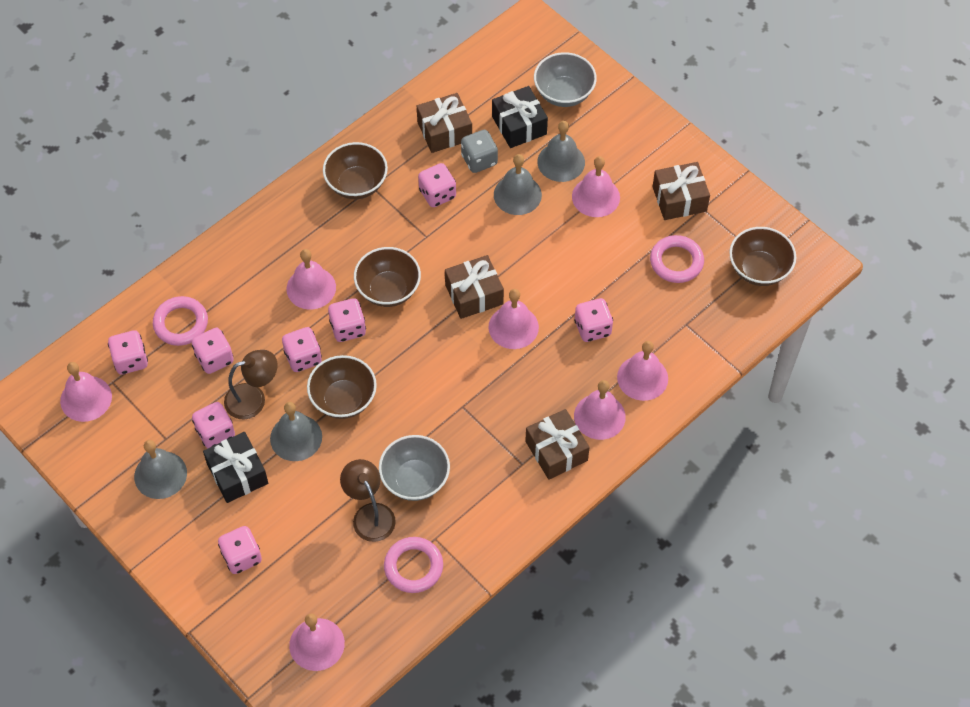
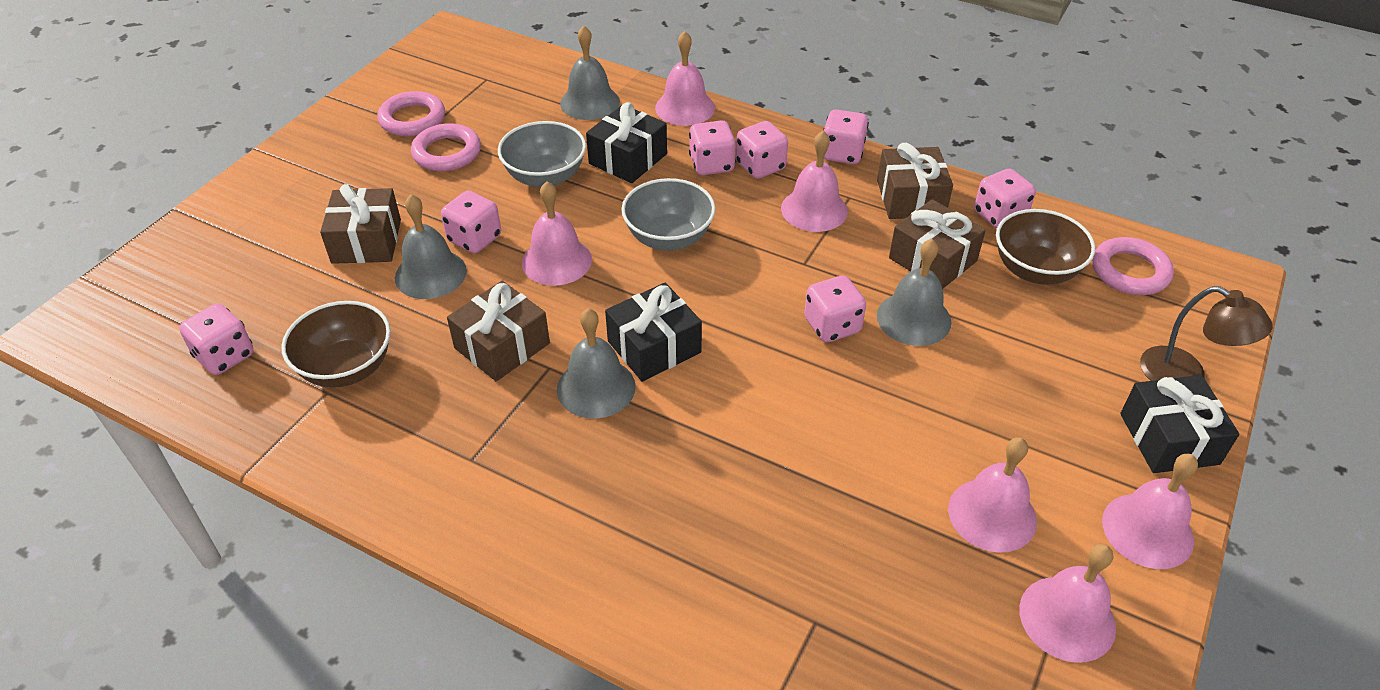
black gift: [203,432,268,503] [492,86,548,148] = 2 -> [586,102,667,183] [605,283,702,382] [1120,375,1239,473] = 3
brown bowl: [307,355,377,419] [323,142,388,199] [354,247,421,307] [729,227,796,286] = 4 -> [281,301,391,388] [996,209,1095,285] = 2
brown lamp: [224,350,277,419] [340,459,396,542] = 2 -> [1140,286,1273,381] = 1
grey dice: [461,130,498,173] = 1 -> none = 0
pink bell: [60,362,112,422] [287,249,336,310] [289,613,345,671] [489,289,539,349] [572,156,620,217] [574,380,626,440] [617,341,668,401] = 7 -> [522,181,592,286] [655,31,715,126] [781,131,848,232] [948,437,1037,553] [1019,544,1116,663] [1102,454,1198,569] = 6
pink dice: [108,330,148,375] [192,328,234,374] [192,402,235,448] [218,526,262,574] [282,327,322,372] [328,298,366,342] [418,163,456,207] [574,298,613,342] = 8 -> [179,303,254,375] [441,190,501,253] [689,120,736,175] [736,121,788,179] [804,275,866,342] [823,109,869,164] [974,169,1036,228] = 7

